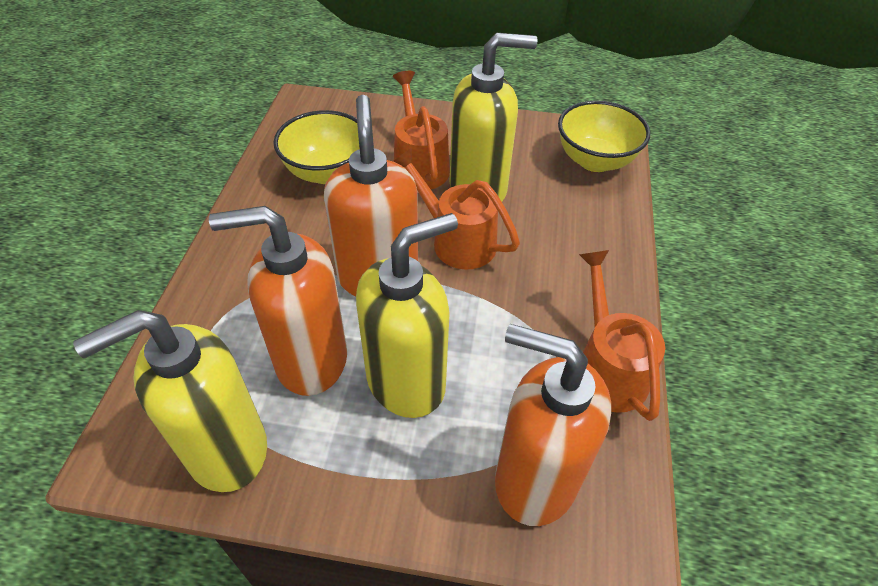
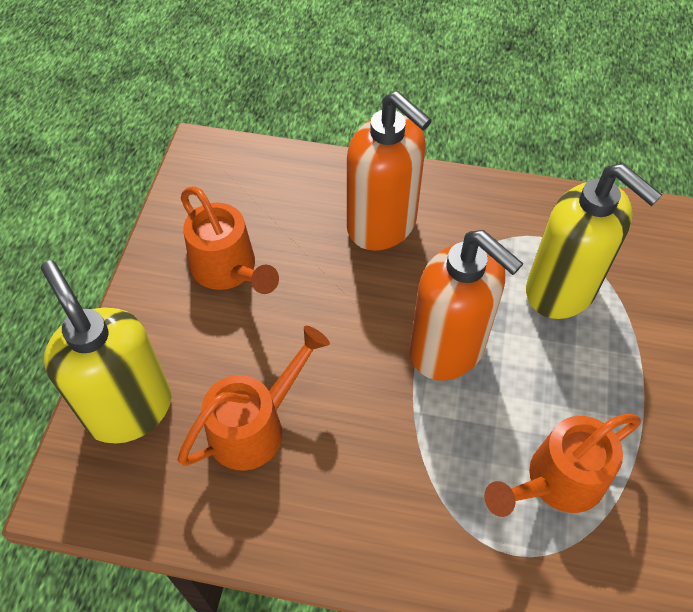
orange soap dispenser: [209,206,347,396] [324,95,418,296] [495,324,611,526] = 3 -> [347,91,432,251] [410,230,523,381] = 2
yellow bowl: [273,110,360,184] [558,101,651,172] = 2 -> none = 0
yellow soap dispenser: [73,310,267,492] [356,213,458,418] [450,33,538,202] = 3 -> [41,260,171,444] [526,163,662,319] = 2

